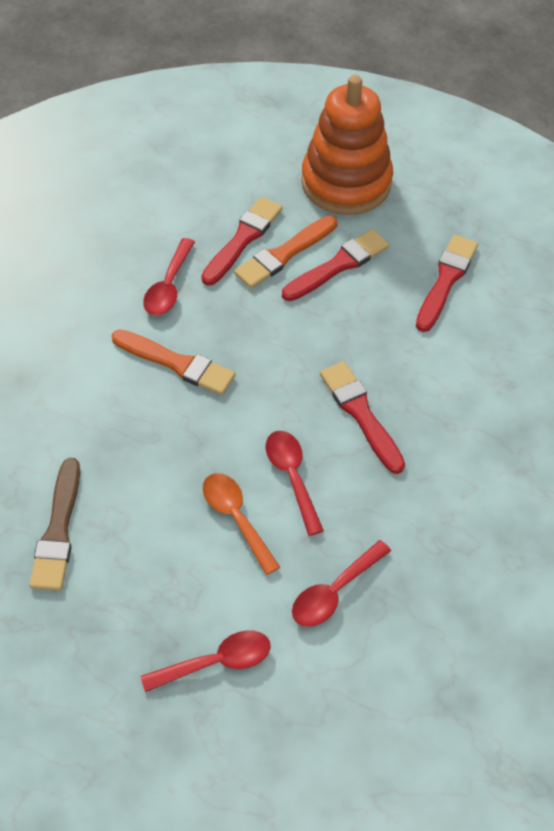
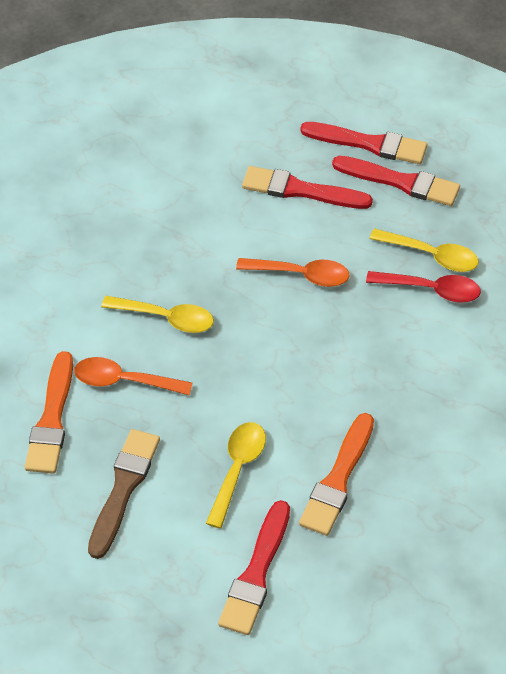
orange spoon: [203,473,280,575] = 1 -> [74,357,192,395] [236,258,350,287] = 2
orange stacking toy: [301,75,393,215] = 1 -> none = 0
red spoon: [141,630,271,692] [143,238,195,315] [266,431,324,536] [292,540,391,627] = 4 -> [366,271,481,303] = 1
yellow spoon: none = 0 -> [101,296,214,333] [206,422,266,528] [369,228,479,272] = 3

